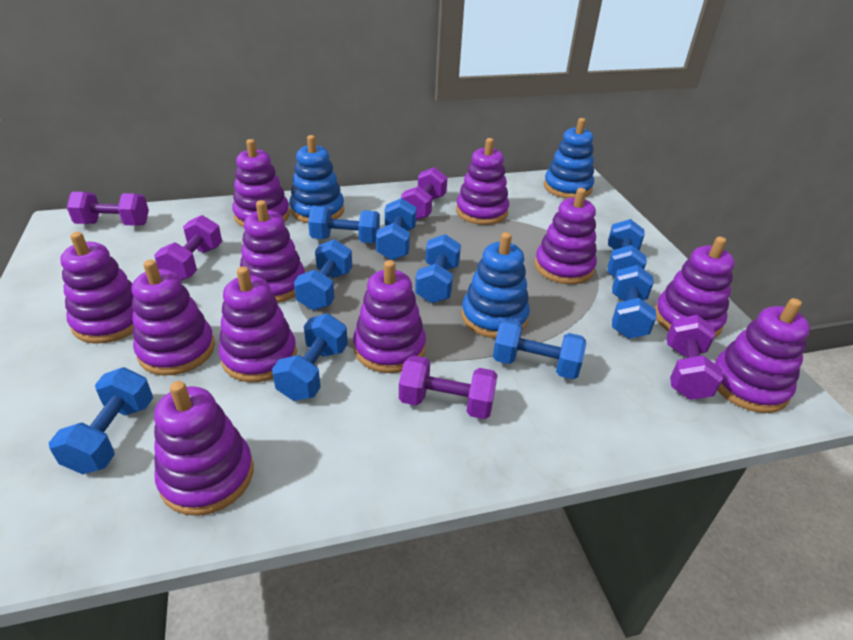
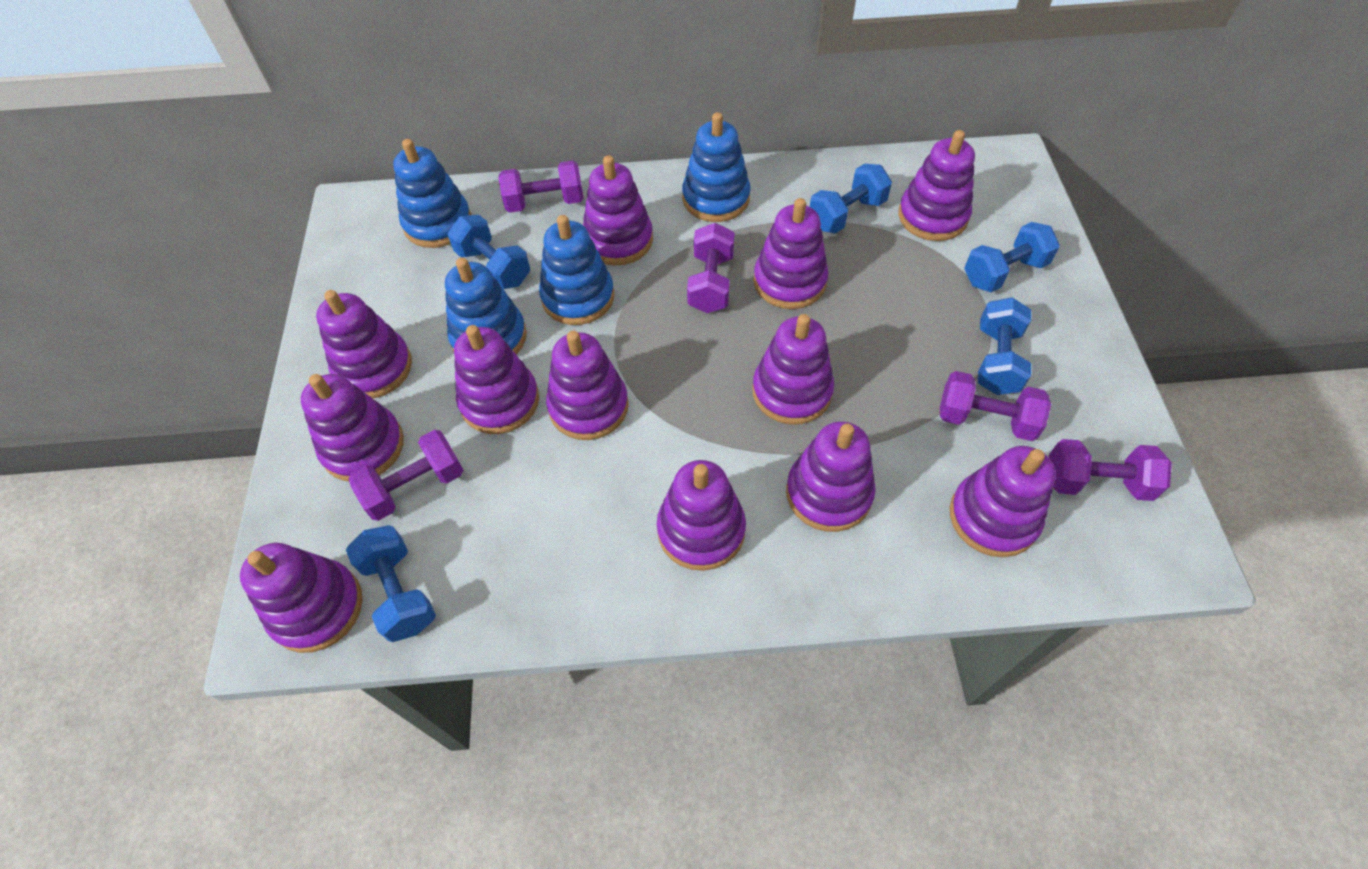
blue dumbbell: [49,367,153,474] [272,314,348,401] [294,239,352,310] [308,206,380,243] [376,198,417,260] [415,234,461,303] [493,319,586,379] [607,219,647,277] [612,265,656,339] = 9 -> [346,525,436,642] [448,214,530,289] [810,164,892,233] [964,222,1060,292] [978,297,1031,395] = 5
blue stacking toy: [289,135,344,223] [461,232,530,338] [544,118,594,199] = 3 -> [393,139,471,248] [445,258,527,355] [539,215,614,325] [682,112,751,222] = 4
purple stacking toy: [60,232,134,343] [132,260,215,376] [154,381,253,516] [219,266,297,382] [232,139,290,227] [240,200,305,303] [353,260,426,373] [456,138,509,225] [535,188,597,284] [655,236,735,338] [715,298,810,413] = 11 -> [240,543,362,653] [301,374,404,481] [316,290,412,399] [454,325,539,434] [546,331,629,440] [583,155,653,266] [657,460,746,571] [752,314,834,425] [753,198,828,309] [786,421,876,532] [898,130,975,241] [950,446,1056,557] = 12

